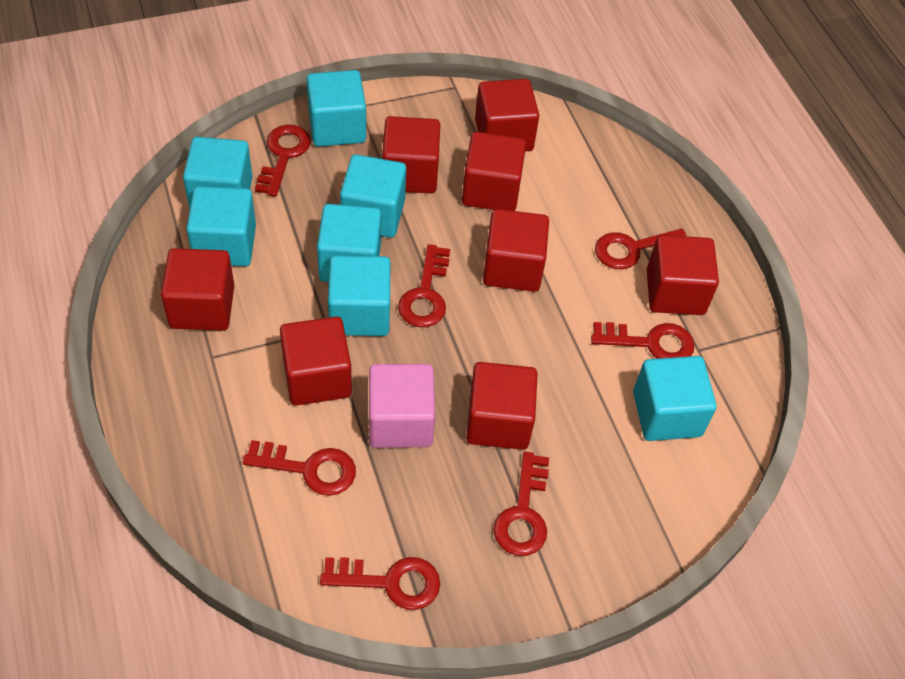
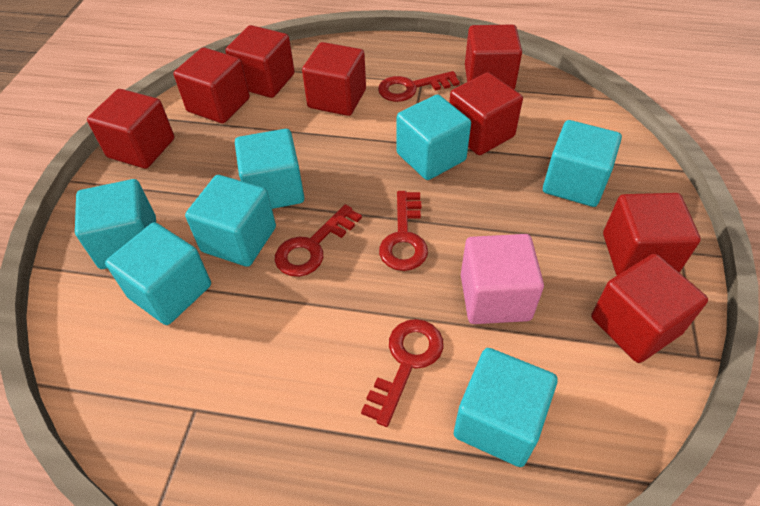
red key: [243,440,356,496] [255,125,311,197] [320,557,440,610] [398,244,450,327] [494,452,549,556] [591,322,694,359] [595,228,686,269] = 7 -> [275,204,362,277] [361,319,443,427] [378,71,460,102] [379,191,428,271] = 4

